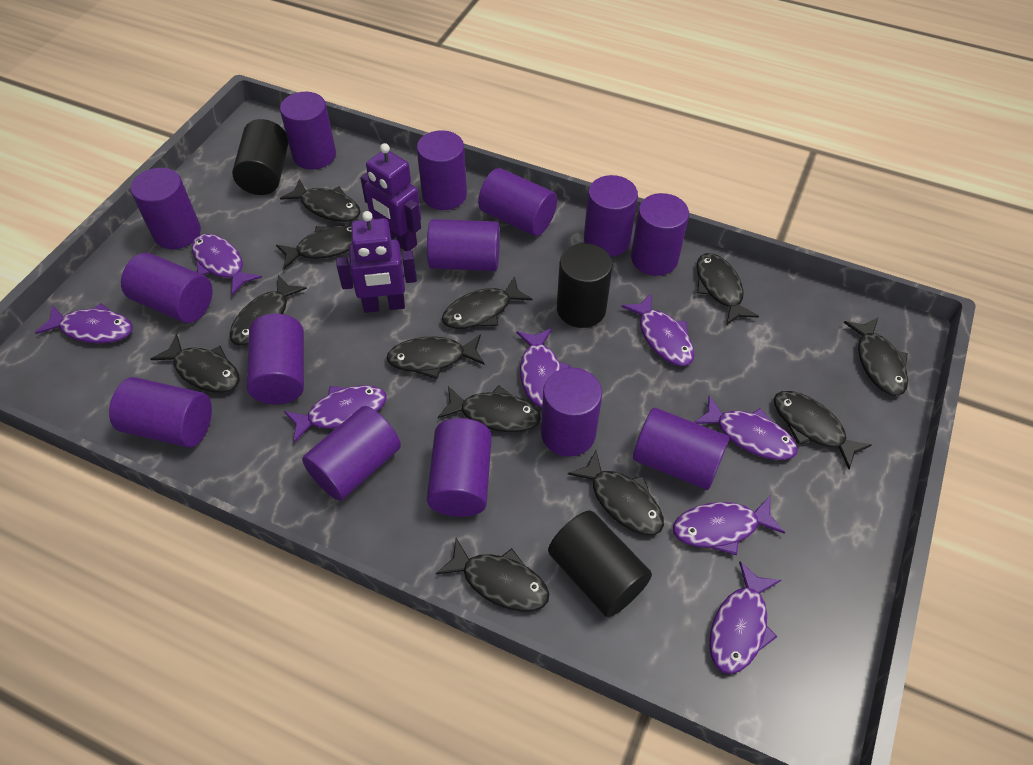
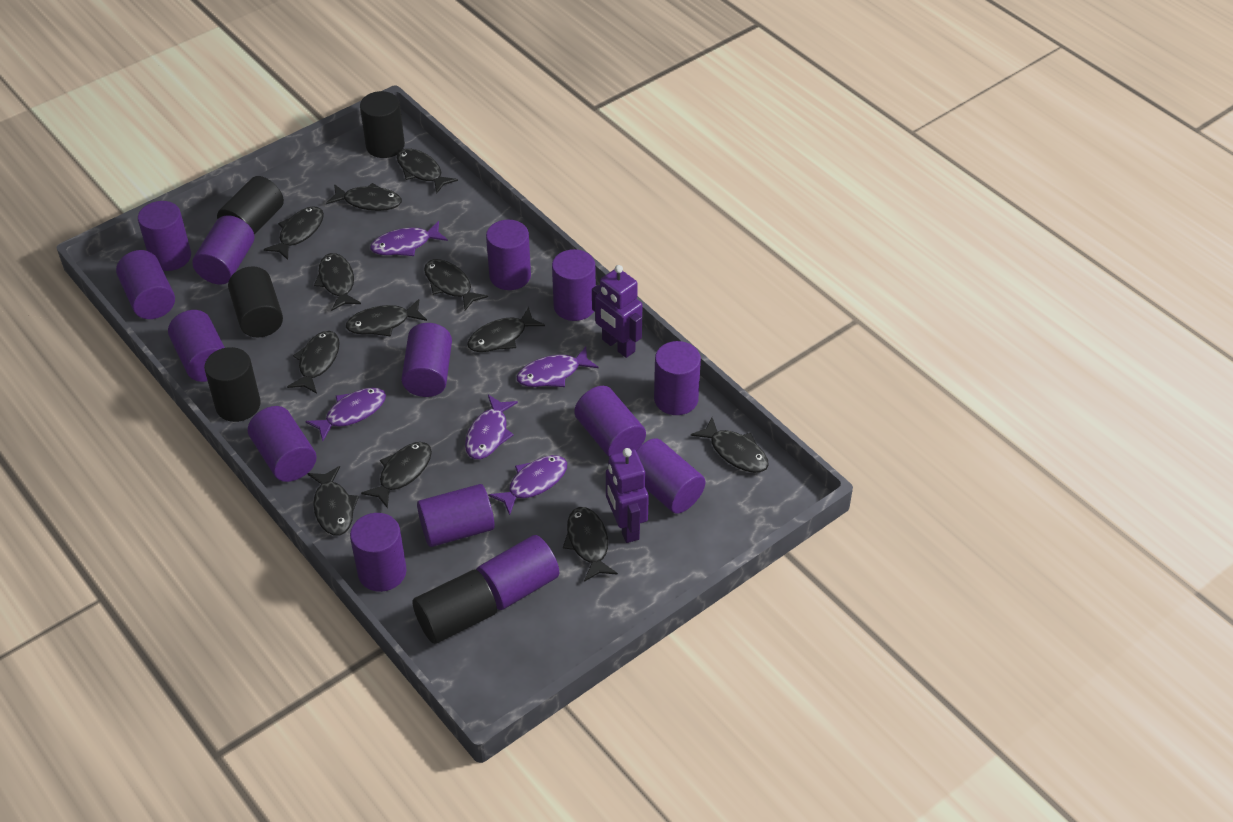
black cylinder: [232,119,288,195] [548,510,652,617] [557,243,613,328] = 3 -> [204,347,261,422] [217,176,284,235] [228,266,283,337] [360,91,405,158] [412,570,497,644] = 5
purple fish: [35,303,133,344] [192,234,262,296] [284,385,387,443] [516,328,570,407] [621,293,694,366] [673,496,785,555] [694,395,798,460] [709,561,781,674] = 8 -> [305,388,386,441] [370,221,448,256] [465,395,518,459] [488,455,567,515] [517,347,599,387] = 5

